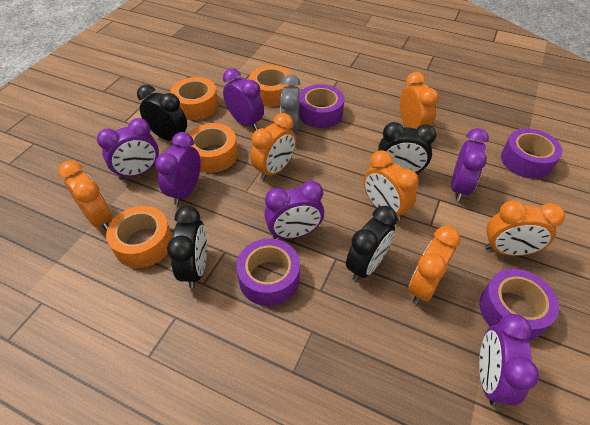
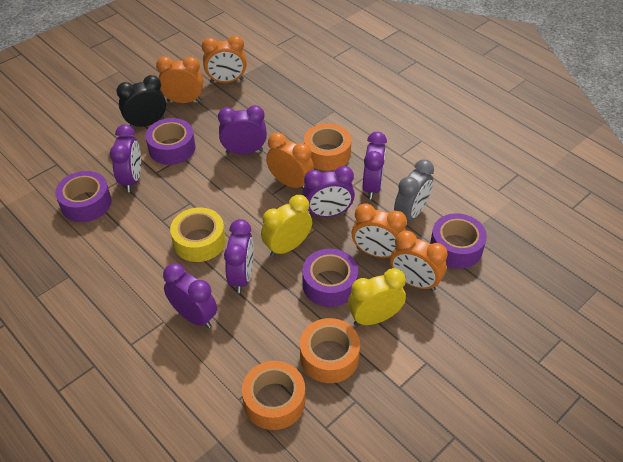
black clock: [137,85,187,141] [167,206,207,288] [346,206,397,281] [378,122,436,175] = 4 -> [116,75,166,128] = 1
orange clock: [58,161,113,231] [251,113,296,180] [364,150,419,221] [400,72,439,129] [408,226,460,305] [485,200,565,256] = 6 -> [156,56,203,103] [202,35,246,83] [266,133,314,189] [352,203,407,258] [390,230,448,291] = 5
orange tape: [106,206,172,268] [171,77,219,120] [189,123,238,173] [249,65,293,107] = 4 -> [242,361,305,430] [300,318,360,383] [304,124,351,171] = 3
yellow clock: none = 0 -> [261,195,312,257] [348,268,406,326] = 2
yellow tape: none = 0 -> [170,207,226,262] = 1

